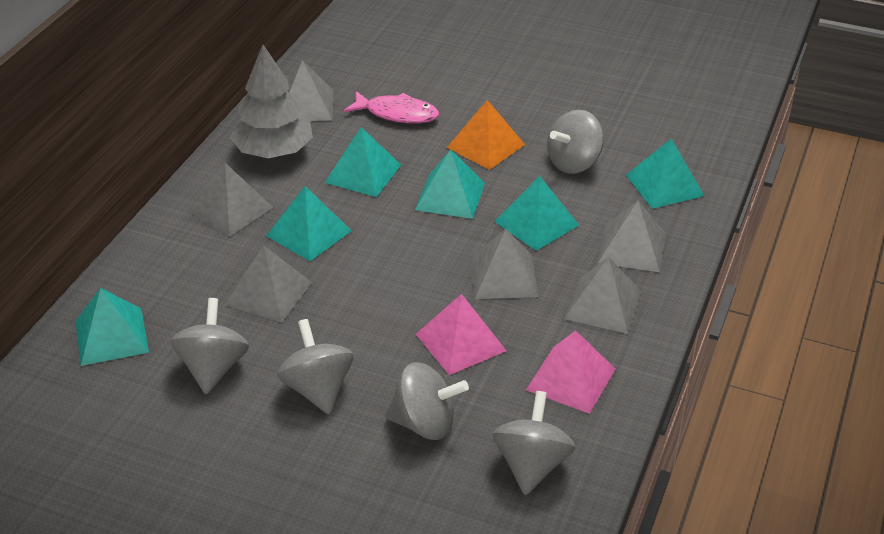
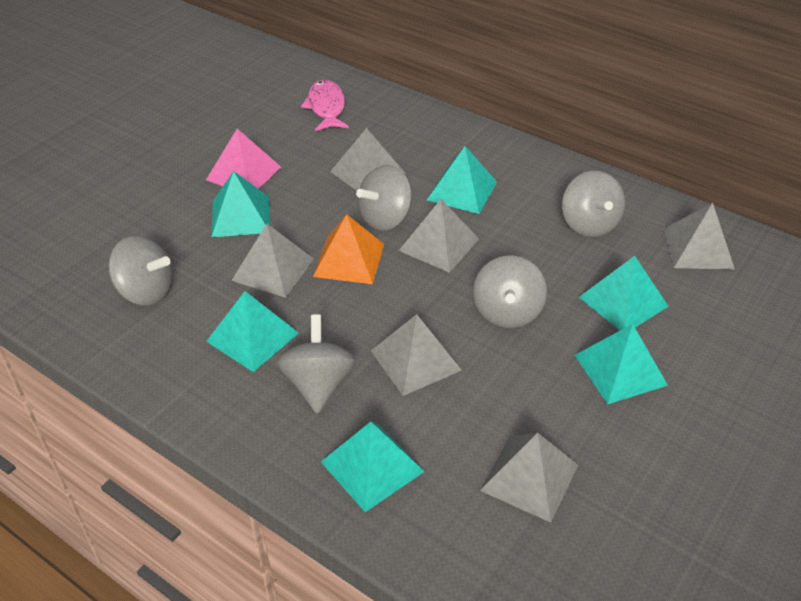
grey tree: [230,45,313,158] = 1 -> none = 0
pink pyramid: [416,294,507,375] [526,331,616,414] = 2 -> [206,129,281,189] = 1

